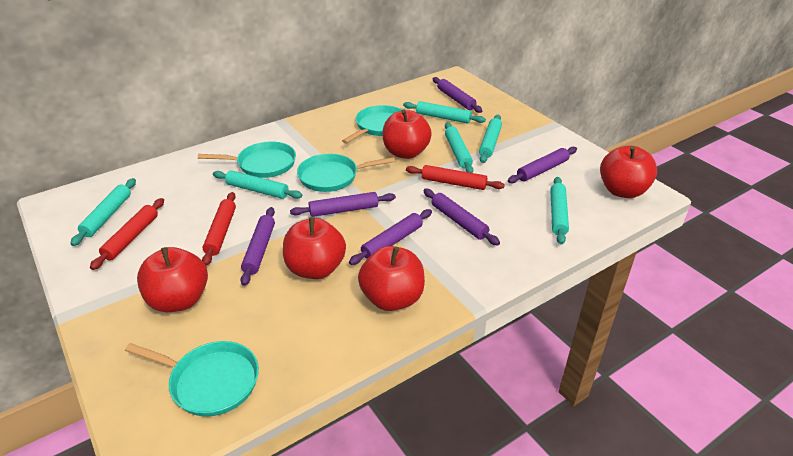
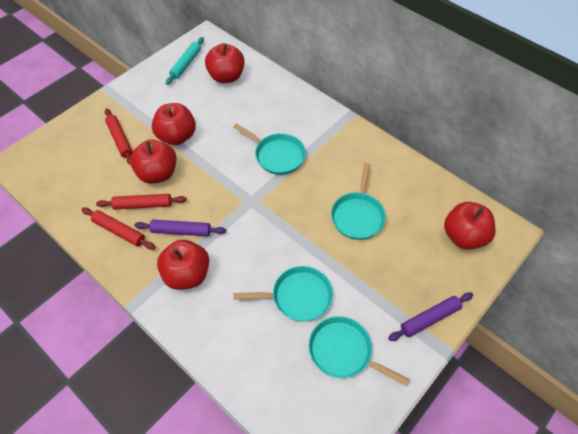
purple rolling pin: [240,207,275,286] [290,192,396,217] [349,209,432,265] [423,189,500,245] [433,77,482,113] [508,147,577,183] = 6 -> [134,220,226,236] [388,292,473,341] = 2
turquoise rolling pin: [70,178,136,246] [213,170,302,199] [403,101,486,124] [445,122,473,173] [479,115,502,163] [550,177,569,245] = 6 -> [166,37,204,85] = 1

